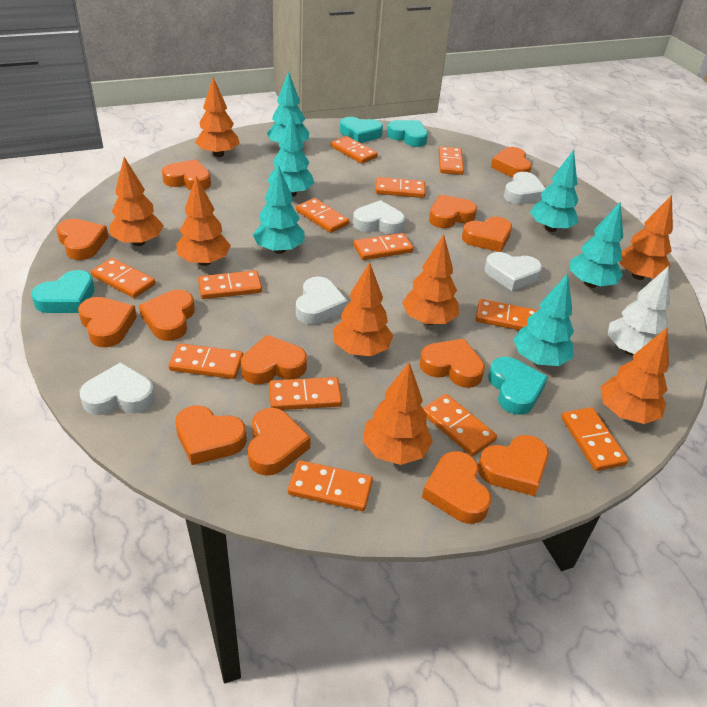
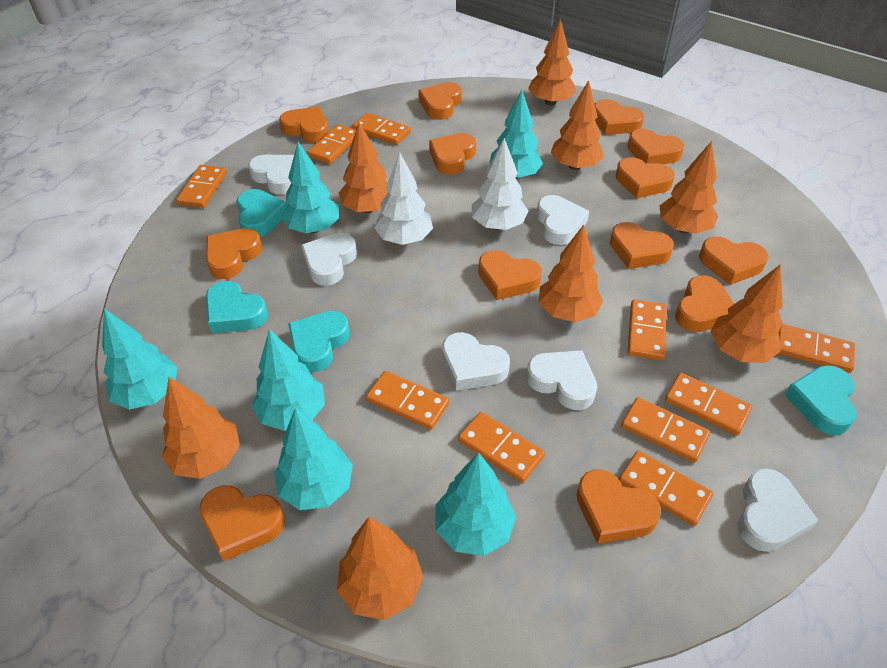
orange domino: [91,258,155,298] [169,343,243,379] [198,270,262,299] [269,377,342,410] [288,460,373,511] [296,198,349,233] [331,136,378,164] [353,233,414,260] [375,177,425,198] [423,394,497,456] [439,146,464,175] [476,299,538,330] [561,407,628,471] = 13 -> [176,165,227,208] [307,124,356,164] [352,113,411,145] [366,371,449,430] [458,412,545,483] [619,450,713,526] [621,397,710,463] [628,299,667,360] [665,373,752,436] [778,324,855,373] = 10
white heart: [80,362,155,415] [296,277,348,325] [353,200,405,234] [484,252,542,291] [504,172,546,204] = 5 -> [248,155,294,195] [301,233,357,286] [442,332,510,391] [526,350,597,410] [537,195,589,245] [738,468,819,552] = 6
white tree: [608,266,670,356] = 1 -> [374,151,433,245] [472,138,528,230] = 2

